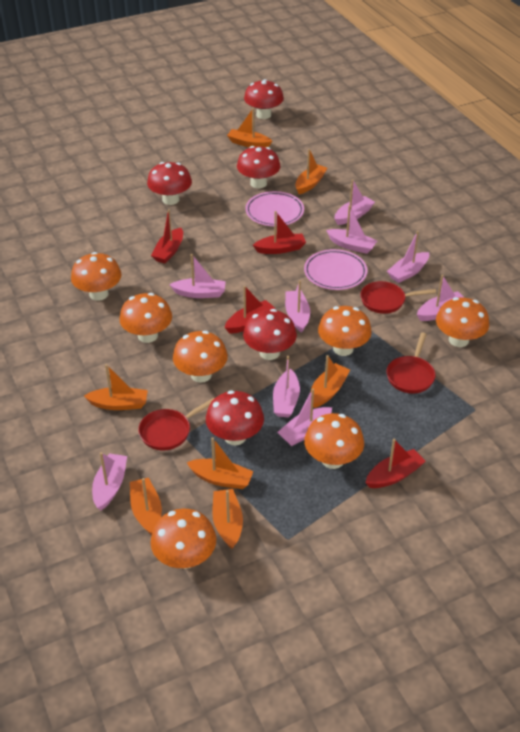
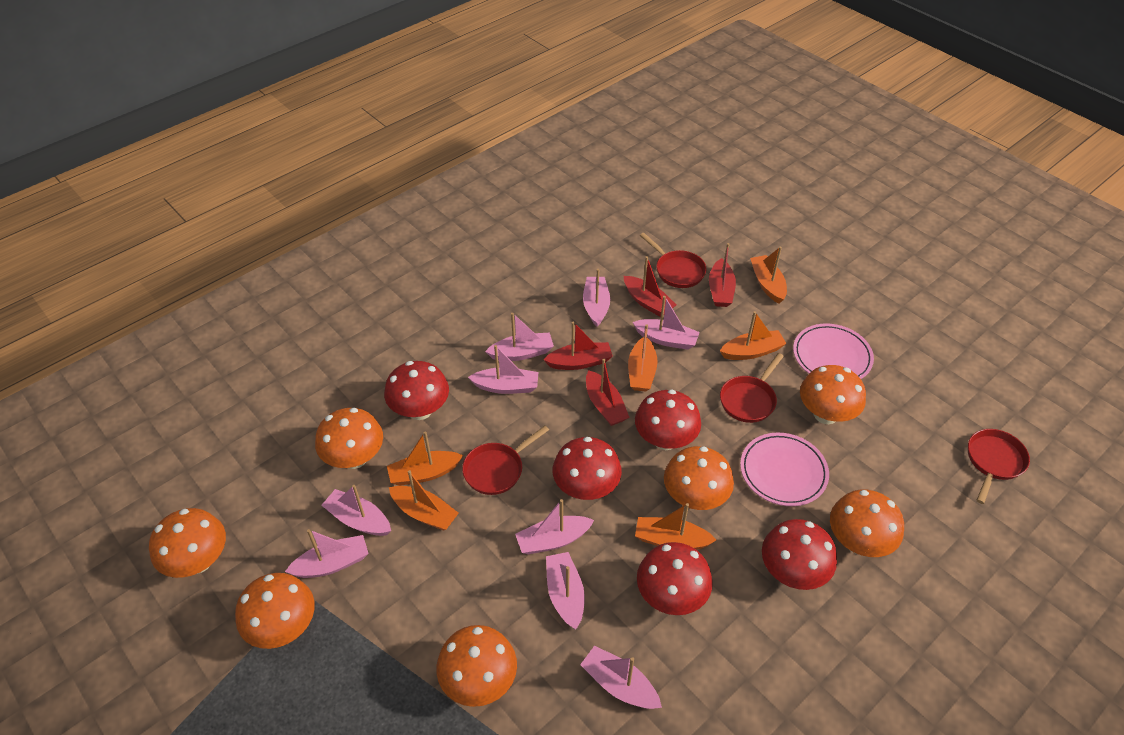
orange boat: [84,364,148,410] [130,478,162,535] [186,437,254,489] [212,489,243,549] [227,108,272,147] [295,149,327,194] [311,355,350,408] = 7 -> [387,431,463,486] [389,470,459,531] [628,324,658,391] [635,503,716,550] [720,311,787,360] [750,246,787,304] = 6
red pan: [138,398,215,450] [360,281,436,314] [387,332,436,393] = 3 -> [462,426,549,495] [640,233,706,288] [720,353,784,423] [968,429,1030,504] = 4

